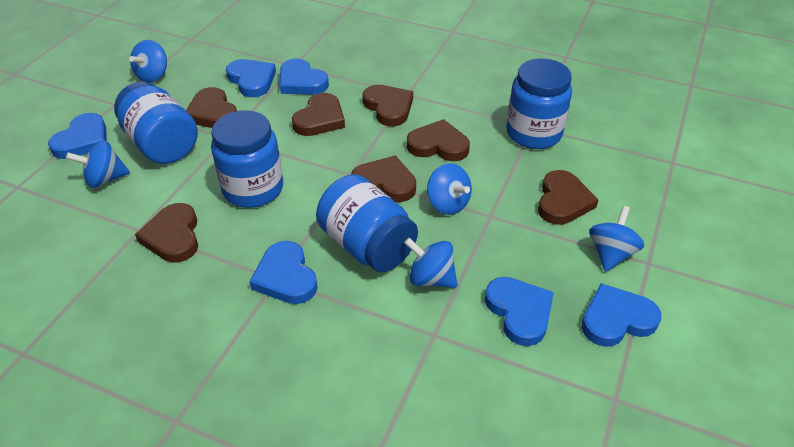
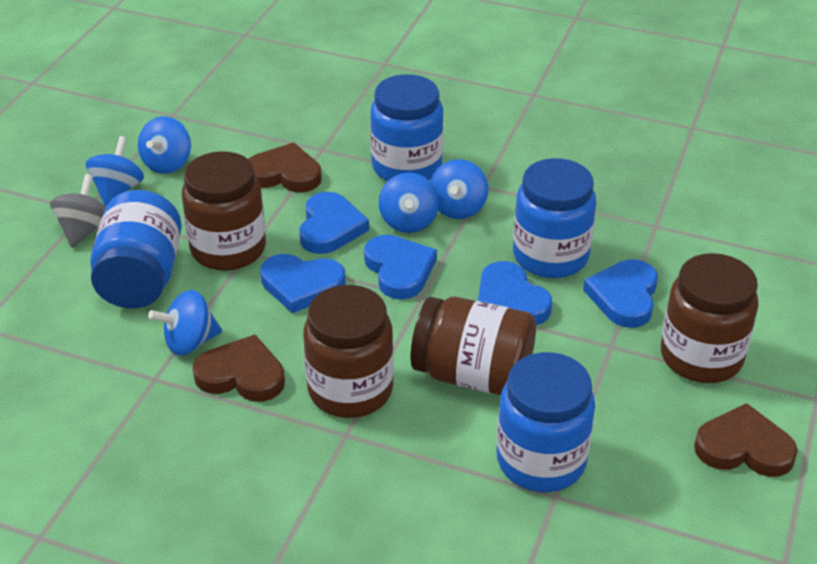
blue heart: [48,113,107,159] [226,59,276,97] [249,241,318,304] [280,59,329,95] [485,277,554,346] [582,283,661,347] = 6 -> [260,254,346,313] [299,192,369,254] [364,235,437,299] [478,261,552,325] [583,259,658,328] = 5
brown heart: [135,203,198,263] [186,87,237,128] [292,93,345,136] [351,155,416,202] [363,85,413,126] [407,119,470,161] [538,170,598,225] = 7 -> [193,335,285,402] [248,142,322,192] [694,403,798,477] = 3
brown jar: none = 0 -> [182,151,266,271] [303,285,394,418] [411,297,536,395] [661,253,758,383] = 4
grey spinning top: none = 0 -> [50,174,106,248] = 1

